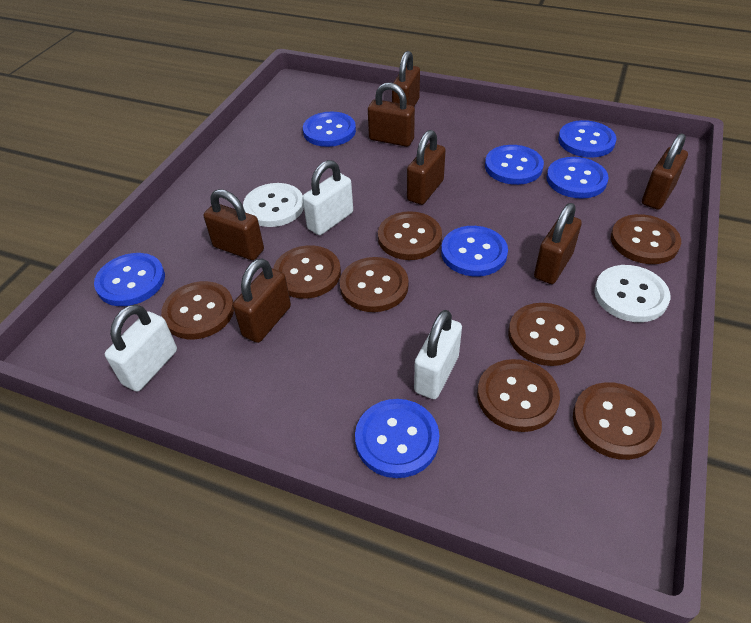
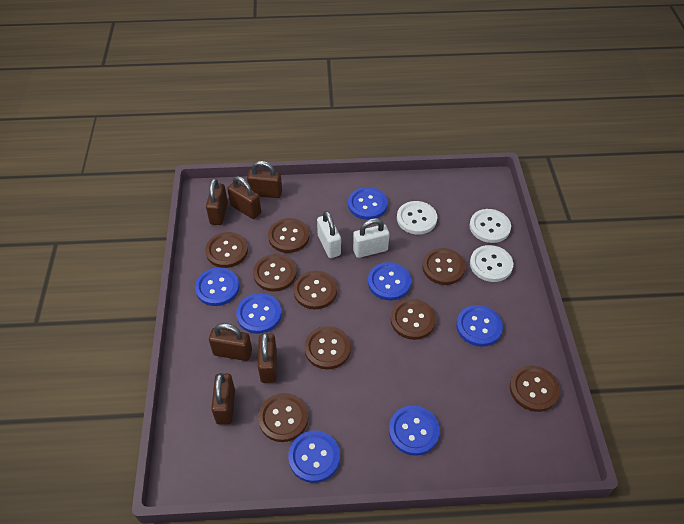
brown button: [161,281,234,339] [273,245,341,299] [340,257,408,312] [378,211,442,260] [477,359,560,432] [509,303,586,366] [573,382,662,460] [611,214,681,264] = 8 -> [205,232,248,268] [253,254,297,292] [258,393,308,442] [268,218,309,253] [293,271,337,309] [304,326,351,369] [390,299,436,340] [422,248,466,285] [510,365,560,412] = 9
brown padlock: [204,189,264,260] [233,258,291,343] [368,83,415,147] [392,51,420,106] [407,130,446,205] [534,203,582,284] [642,133,688,210] = 7 -> [206,178,228,225] [209,323,252,361] [211,373,235,424] [227,176,261,219] [247,161,282,198] [258,332,277,383] = 6
white button: [243,183,304,227] [594,265,670,322] = 2 -> [397,201,437,235] [470,209,511,243] [470,245,513,282] = 3
white padlock: [105,304,177,392] [303,160,353,235] [414,310,462,399] = 3 -> [317,211,341,258] [353,218,389,258] = 2

